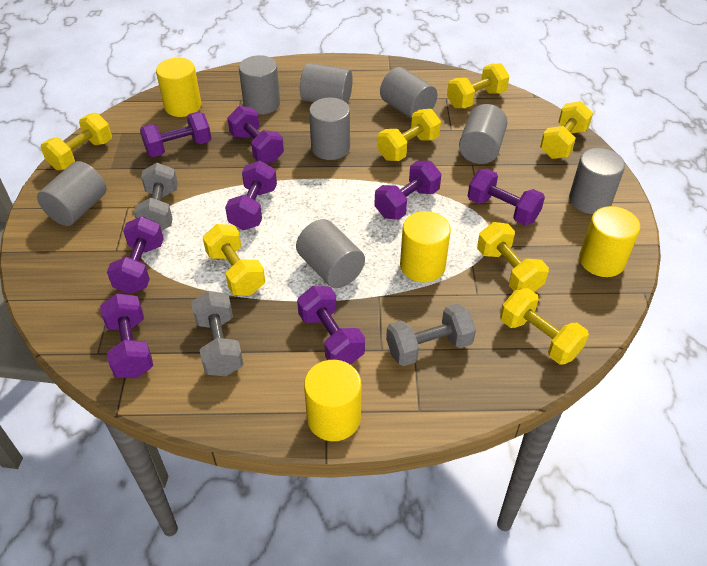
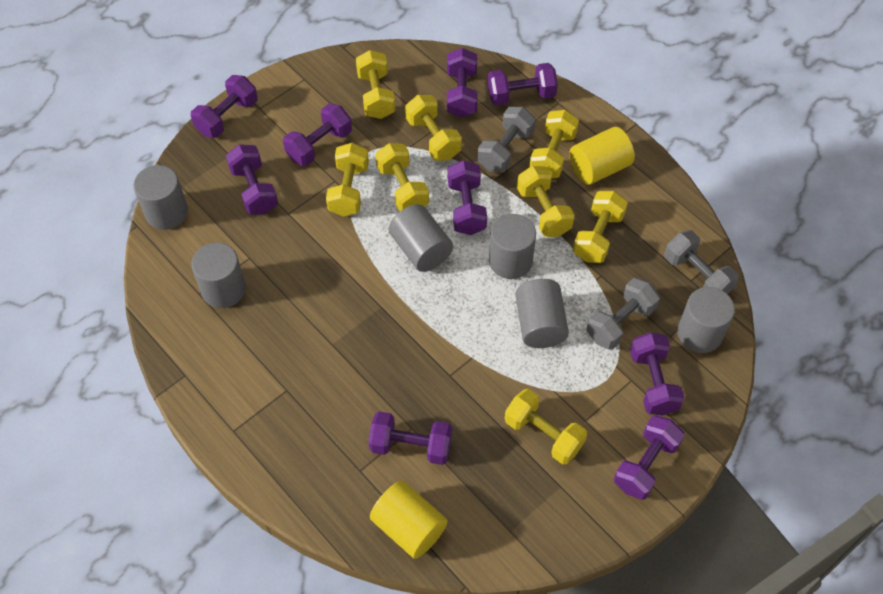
grey cylinder: [37,161,107,226] [239,55,280,115] [296,219,365,288] [300,63,353,104] [309,98,350,160] [380,67,437,119] [459,104,507,164] [569,148,625,214] = 8 -> [133,165,188,230] [191,243,246,308] [389,204,453,272] [489,214,536,279] [515,279,569,348] [677,287,735,353] = 6
purple dumbbell: [100,294,153,378] [107,216,164,294] [140,112,211,157] [225,161,277,230] [227,106,284,163] [297,286,365,365] [374,161,441,220] [468,169,545,225] = 8 -> [191,75,258,138] [226,144,278,215] [283,103,352,166] [368,411,452,465] [447,48,478,118] [448,160,487,235] [488,63,558,106] [614,415,685,500] [630,332,684,415] = 9
yellow cylinder: [156,58,201,117] [304,360,361,441] [400,211,451,282] [579,206,640,277] = 4 -> [370,481,448,559] [569,127,635,185] = 2
yellow dumbbell: [40,113,112,170] [203,224,265,295] [377,109,441,161] [447,63,509,108] [477,222,549,292] [500,288,589,365] [540,101,593,159] = 7 -> [326,143,369,217] [356,50,395,119] [375,143,429,212] [405,95,462,161] [505,389,587,465] [517,166,575,237] [529,110,579,178] [573,191,628,263] = 8

